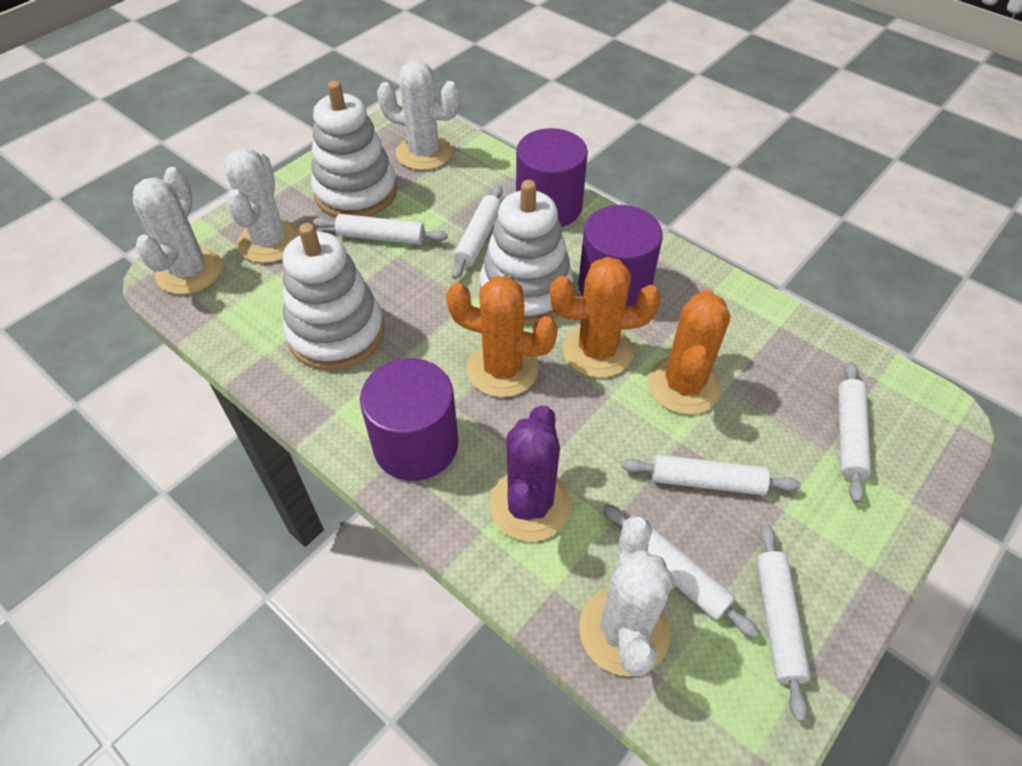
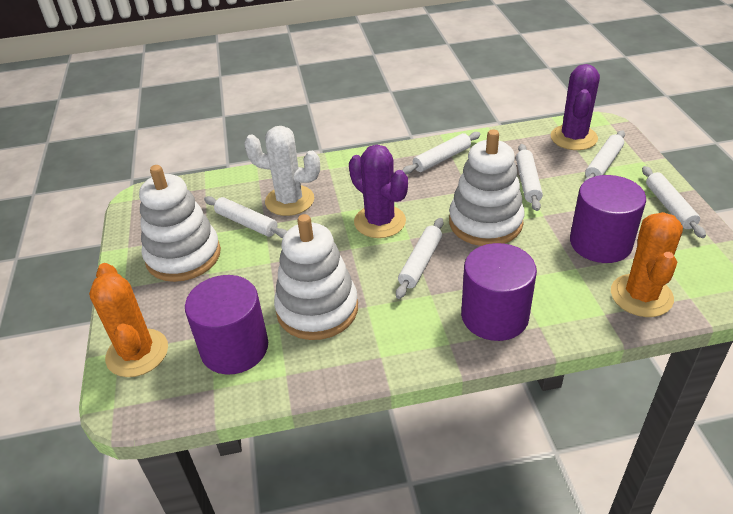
orange cactus: [446,276,558,397] [550,257,661,378] [648,290,730,415] = 3 -> [89,263,168,377] [611,212,683,317] = 2
purple cactus: [489,405,571,542] = 1 -> [349,145,408,238] [551,64,600,150] = 2
white cactus: [133,167,222,295] [224,147,300,263] [377,60,460,170] [579,516,673,676] = 4 -> [244,126,320,216] = 1

